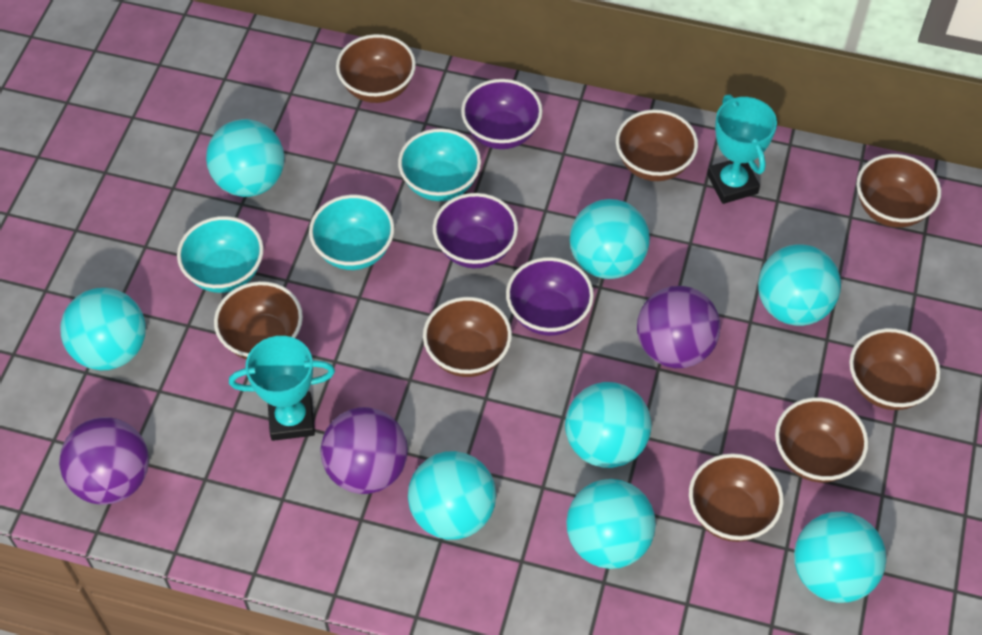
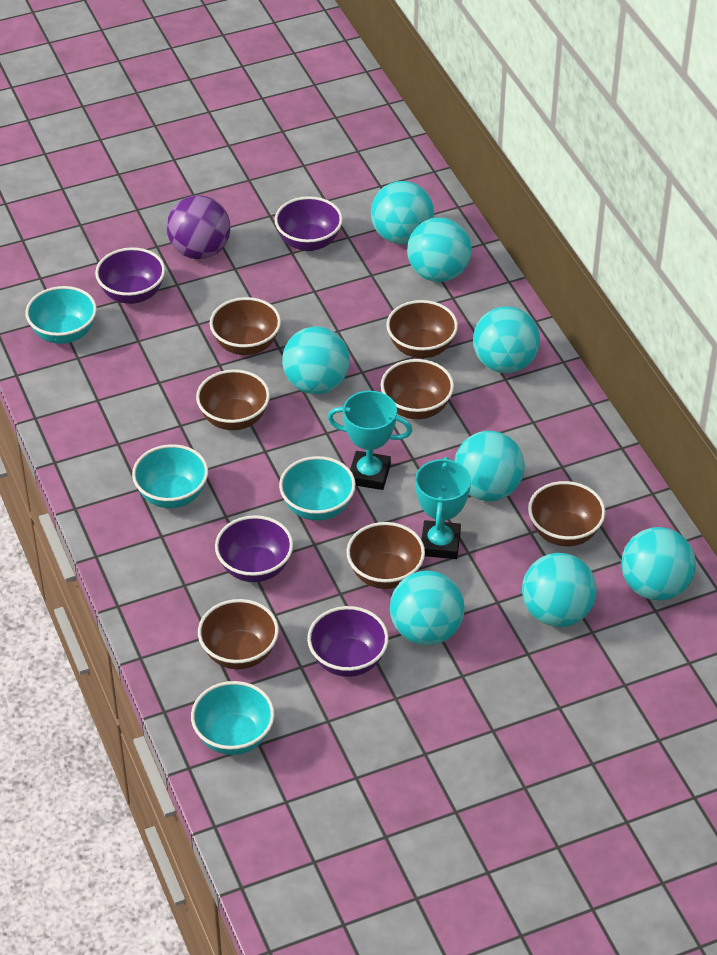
brown bowl: [214,281,303,359] [336,34,416,103] [423,297,512,377] [616,109,698,181] [689,453,784,542] [775,397,868,483] [849,328,941,410] [857,154,941,228] = 8 -> [196,369,270,430] [198,599,279,669] [210,297,281,355] [346,522,425,589] [381,359,454,419] [386,300,458,358] [528,481,606,546] = 7
purple ball: [59,417,149,505] [321,407,408,494] [637,286,720,368] = 3 -> [167,195,231,259] = 1
purple bowl: [433,193,518,268] [461,79,543,149] [506,257,594,336] = 3 -> [95,247,165,304] [215,515,293,582] [275,196,343,251] [307,606,389,677] = 4
turquoise bowl: [177,216,264,293] [309,195,395,270] [398,128,481,201] = 3 -> [26,286,97,344] [132,444,208,508] [191,681,275,755] [279,456,356,521] = 4

